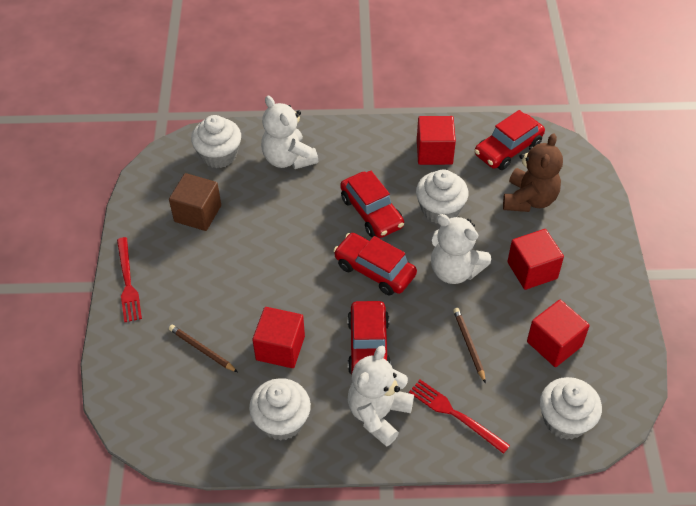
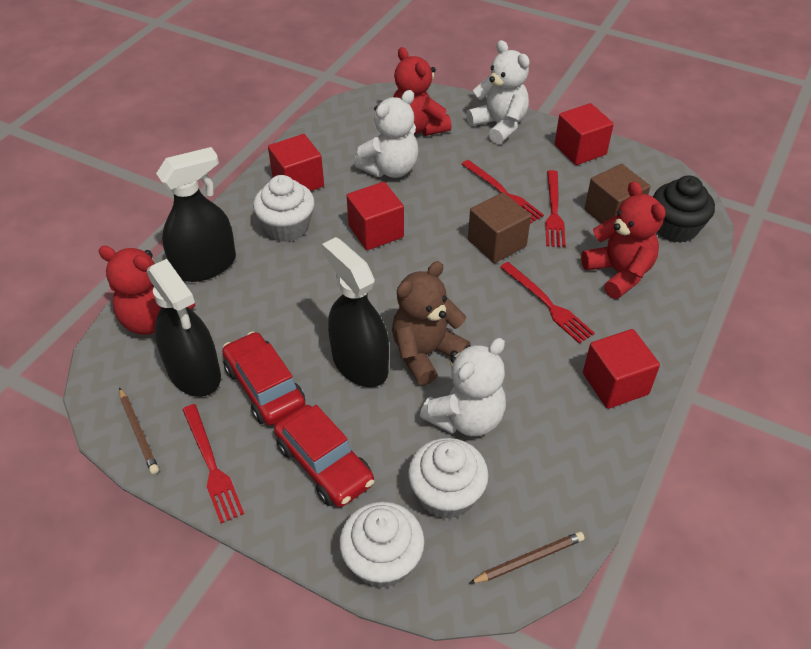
black cupcake: none = 0 -> [653,176,715,243] = 1
black spray bottle: none = 0 -> [147,259,221,397] [156,147,236,282] [322,237,389,387] = 3
brown cube: [169,173,221,231] = 1 -> [468,192,531,263] [585,164,650,224] = 2
red car: [334,233,417,295] [340,171,404,238] [347,301,391,374] [474,110,545,170] = 4 -> [222,331,305,425] [274,405,374,507] = 2
red fork: [117,237,142,322] [409,380,510,454] = 2 -> [182,404,244,523] [461,160,544,224] [500,262,595,344] [545,170,566,247] = 4
red teddy bear: none = 0 -> [98,246,195,335] [393,47,451,136] [581,181,666,299] = 3
white cupcake: [191,115,241,168] [249,378,311,441] [416,169,468,223] [540,377,602,440] = 4 -> [253,175,315,242] [339,502,425,588] [408,438,489,519] = 3

